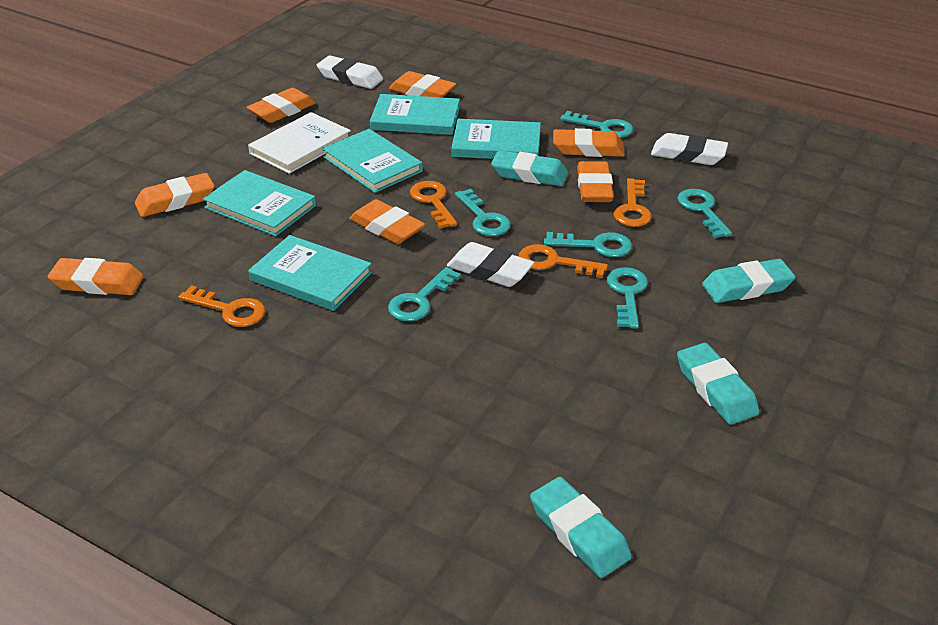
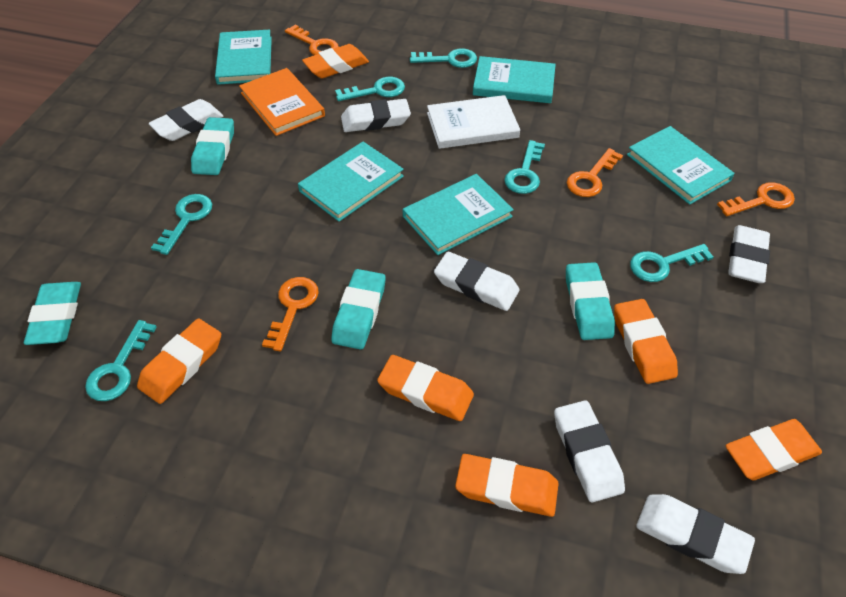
orange book: none = 0 -> [239,68,325,136] = 1
orange eraser: [48,258,144,295] [135,173,215,217] [247,88,316,123] [349,199,425,244] [389,71,456,98] [553,128,625,157] [577,161,614,202] = 7 -> [137,319,221,404] [302,44,369,78] [377,355,474,421] [455,454,559,517] [614,299,678,384] [726,419,822,480] = 6
white eraser: [317,56,383,89] [447,242,534,287] [651,133,728,165] = 3 -> [148,99,223,141] [341,99,411,132] [434,252,520,311] [554,400,625,502] [636,494,755,574] [728,225,770,283] = 6

